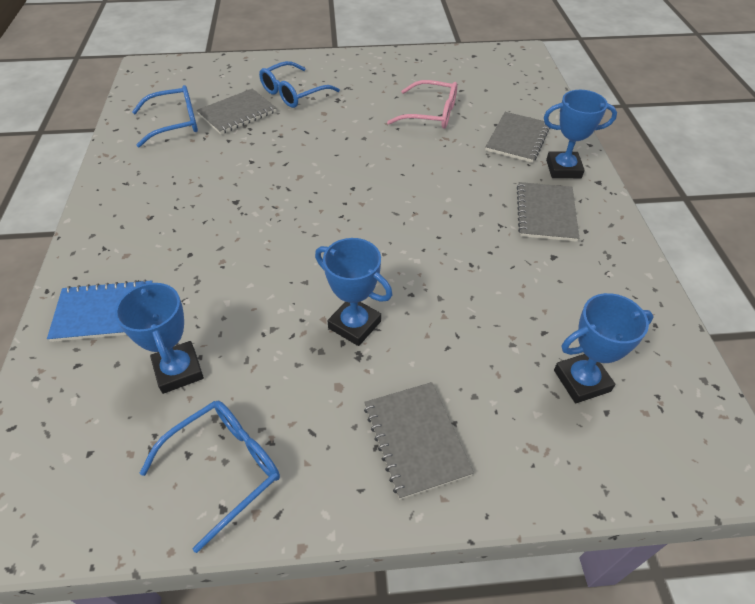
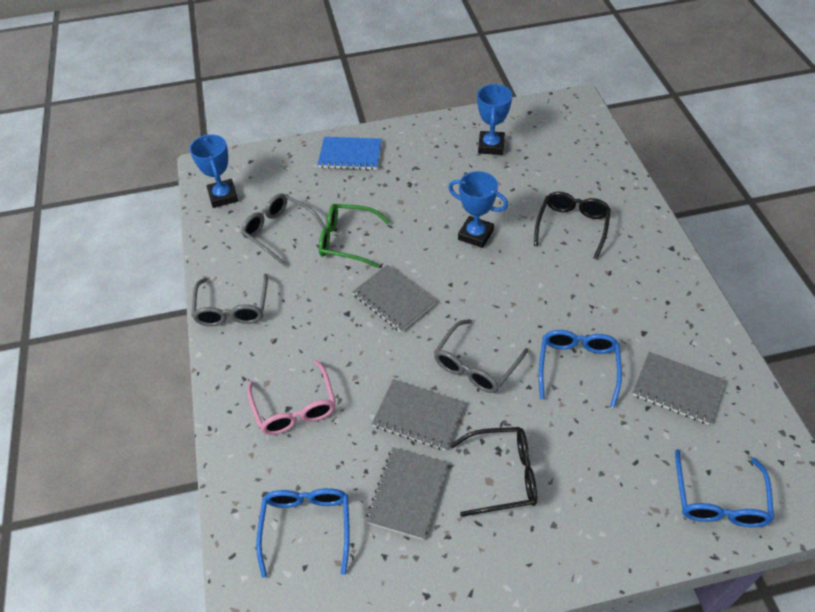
black glasses: none = 0 -> [450,427,537,517] [534,192,611,259] = 2
blue trophy: [115,281,204,394] [315,238,392,346] [544,90,617,178] [554,293,653,403] = 4 -> [190,134,238,208] [448,171,508,248] [477,84,512,155] = 3
green glasses: none = 0 -> [319,204,390,267] = 1
grey glasses: none = 0 -> [191,274,268,326] [241,193,325,266] [434,319,528,393] = 3

